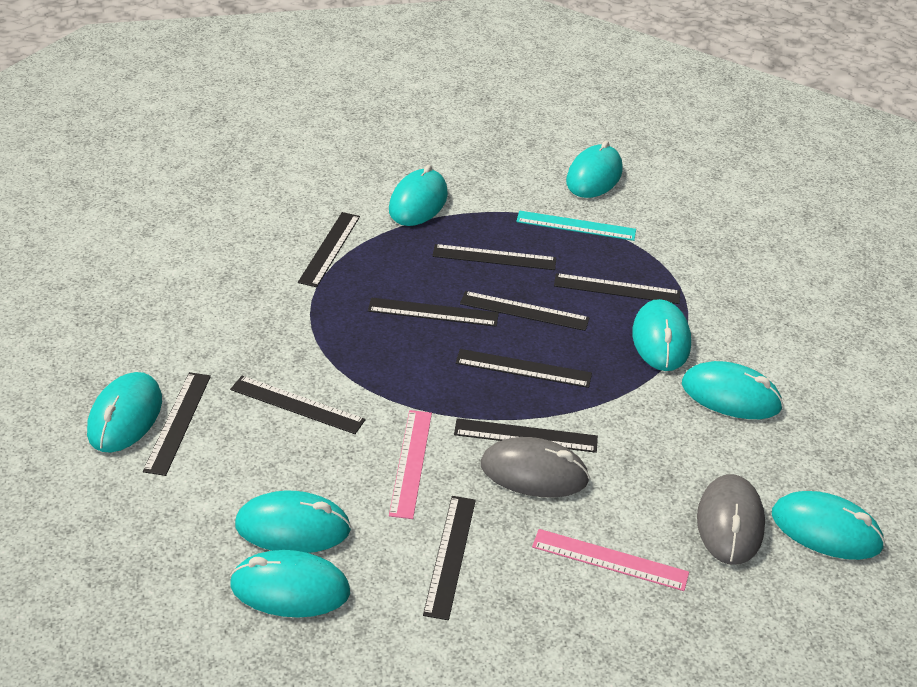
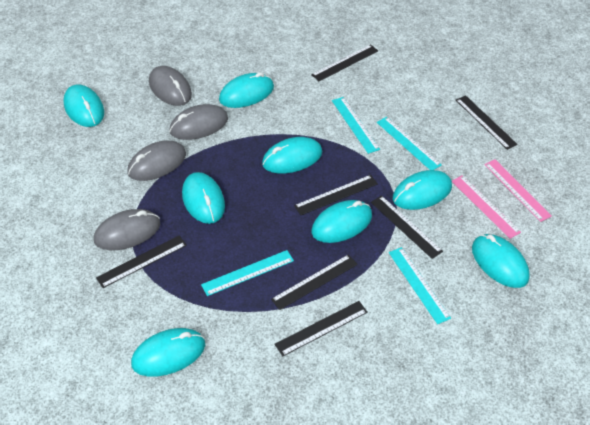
black ruler: [143,372,211,476] [230,376,366,434] [298,212,360,287] [368,298,499,327] [423,496,476,620] [432,244,556,270] [454,418,598,453] [456,349,592,388] [460,291,590,331] [554,273,680,304] = 10 -> [96,235,187,288] [271,254,358,310] [274,301,368,357] [294,175,378,215] [311,44,378,81] [371,195,443,259] [456,95,518,150] = 7
grey mouse: [481,437,590,497] [697,474,765,565] = 2 -> [94,209,160,250] [127,141,186,181] [149,66,192,106] [169,104,228,140] = 4
turquoise ruler: [516,211,636,241] = 1 -> [201,250,294,296] [332,97,380,154] [377,117,442,170] [389,247,451,324] = 4

